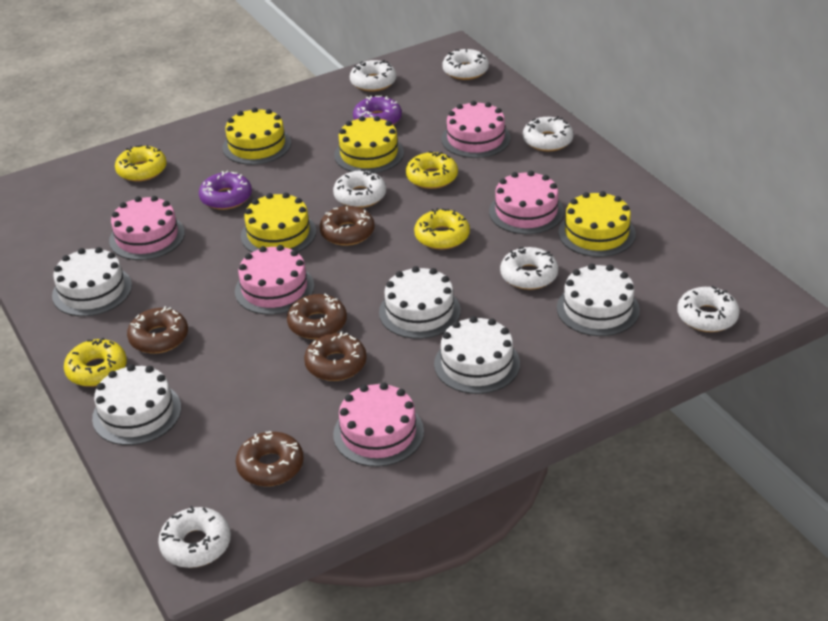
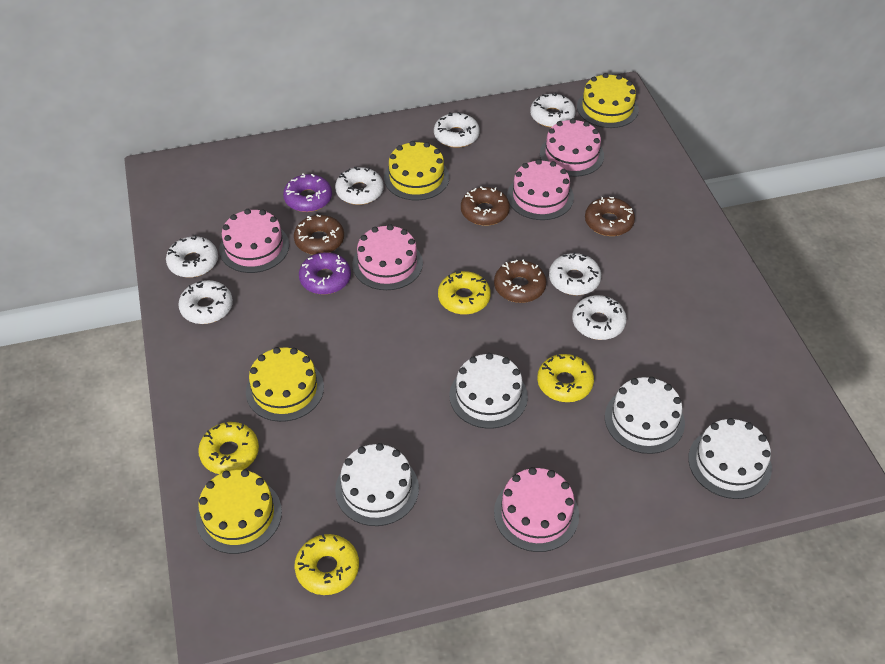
brown donut: [127,306,188,354] [236,431,304,486] [287,293,347,339] [304,331,367,381] [320,206,375,246] = 5 -> [294,214,344,255] [461,186,510,226] [494,260,546,303] [585,197,635,236] = 4
white cake: [52,247,132,316] [92,364,181,445] [379,266,461,339] [434,316,520,394] [557,264,640,336] = 5 -> [335,443,419,526] [449,353,528,429] [605,377,685,454] [688,418,772,499] = 4

